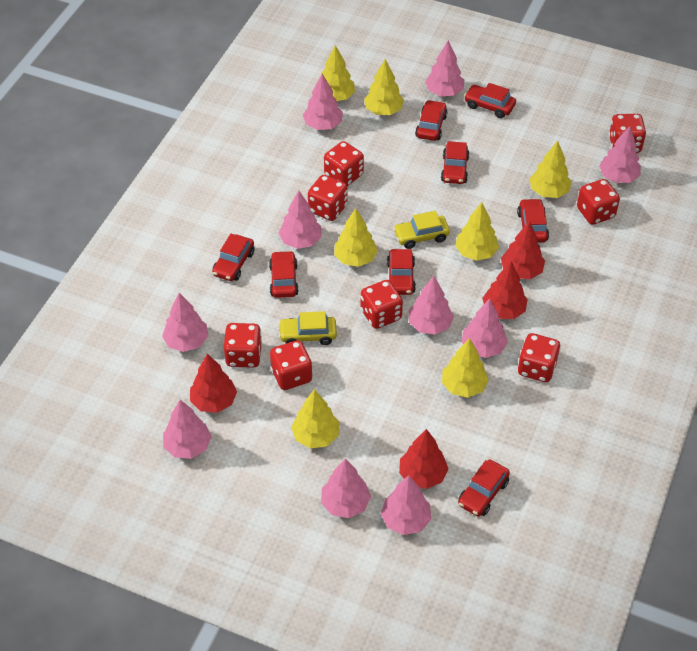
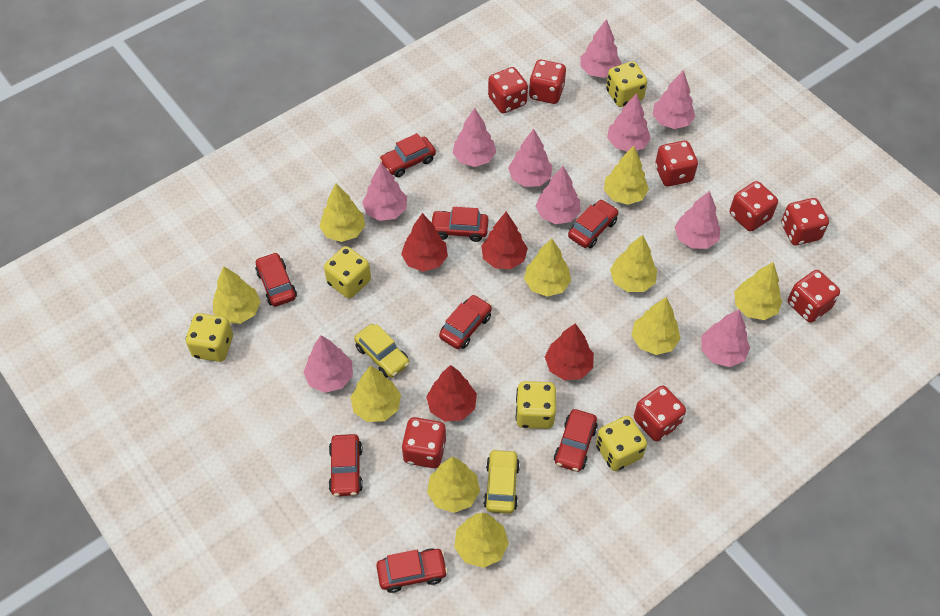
yellow dice: none = 0 -> [186,313,233,362] [324,246,371,298] [516,381,556,429] [596,416,647,471] [606,61,647,107] = 5
yellow tree: [291,389,339,448] [321,45,355,101] [334,208,378,267] [364,59,404,115] [442,338,489,398] [455,202,499,261] [529,140,572,198] = 7 -> [213,266,261,324] [319,183,365,242] [351,366,401,422] [427,457,480,513] [454,513,509,568] [524,238,571,297] [604,146,649,205] [610,235,657,292] [631,297,681,355] [734,262,782,320] = 10

